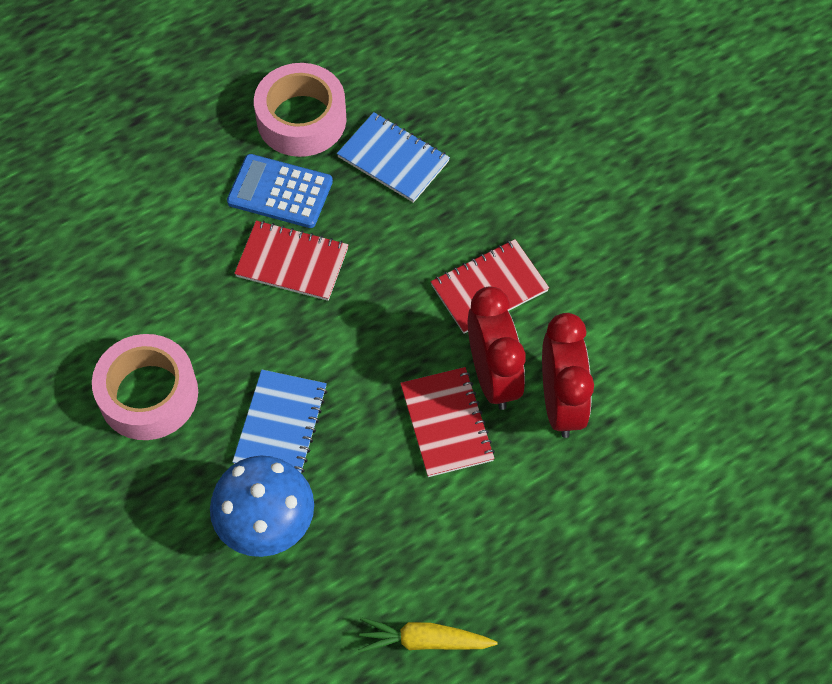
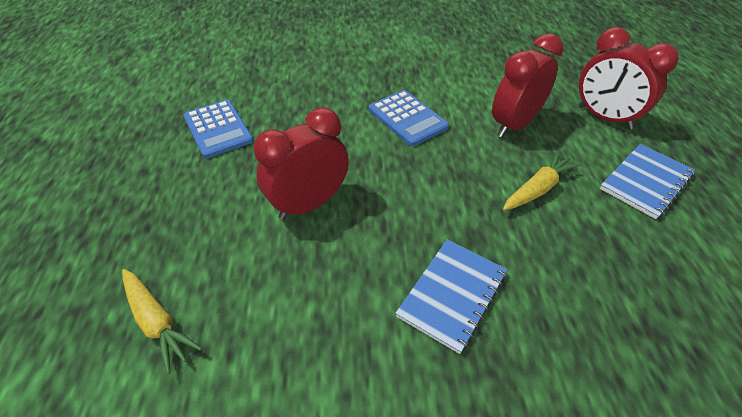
blue calculator: [227,154,333,228] = 1 -> [184,100,253,158] [369,90,449,146] = 2
blue mushroom: [210,456,314,557] = 1 -> none = 0
pink tape: [92,334,198,440] [254,63,347,157] = 2 -> none = 0
red clock: [468,286,526,410] [542,313,594,438] = 2 -> [254,107,349,220] [492,33,563,138] [579,27,678,129] = 3
red notebook: [234,221,349,301] [400,367,495,477] [431,239,549,334] = 3 -> none = 0
yellow carrot: [358,617,497,652] = 1 -> [122,269,202,374] [503,151,582,210] = 2

